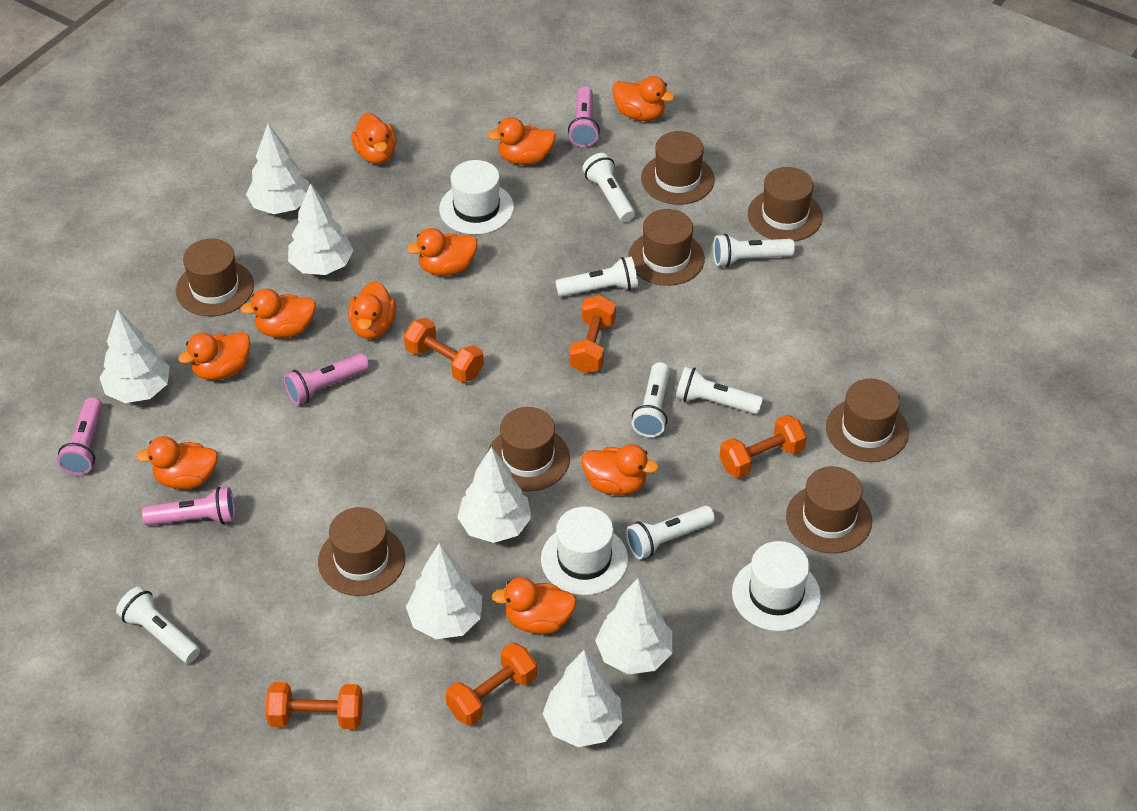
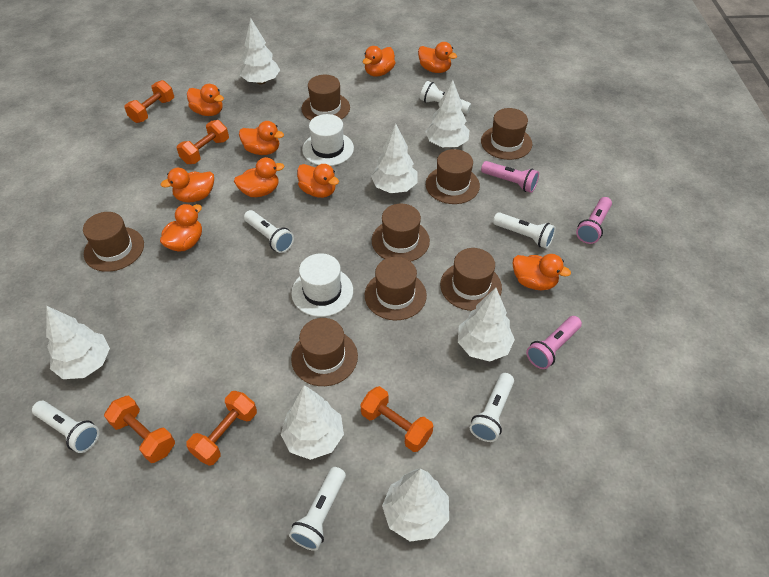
orange duck: [136,436,218,489] [178,332,250,380] [240,289,316,338] [348,281,396,339] [351,113,396,164] [407,228,477,276] [487,117,556,165] [492,577,577,634] [581,444,659,495] [612,76,675,121] = 10 -> [160,204,202,252] [161,168,214,202] [187,84,224,116] [234,157,284,197] [239,121,284,155] [297,164,339,198] [363,46,395,77] [418,42,457,73] [512,254,571,290] = 9
pink flashlight: [57,397,103,475] [142,487,235,526] [284,353,369,405] [568,86,600,147] = 4 -> [481,161,539,193] [526,316,582,369] [576,197,612,244] = 3
white flashlight: [116,586,200,663] [555,257,638,297] [583,153,635,222] [626,506,715,559] [632,362,670,437] [676,366,763,414] [713,234,795,267] = 7 -> [32,401,99,453] [244,210,294,253] [289,467,346,551] [420,81,471,114] [470,373,514,442] [493,212,556,249] = 6
white hat: [439,160,514,235] [541,506,628,595] [732,541,821,631] = 3 -> [291,253,353,317] [302,114,354,166] = 2

